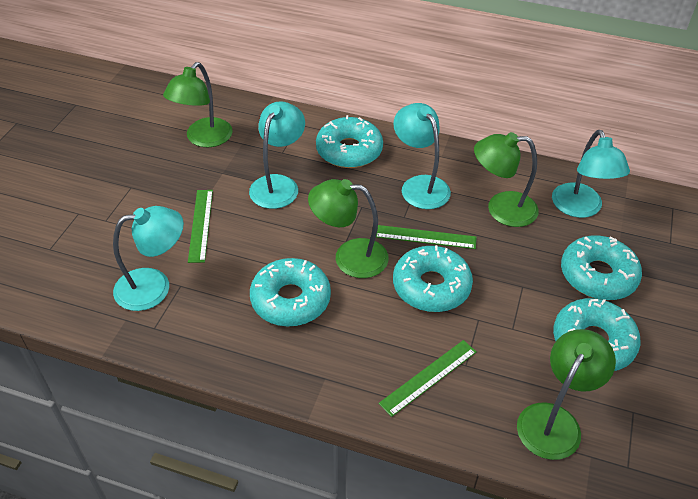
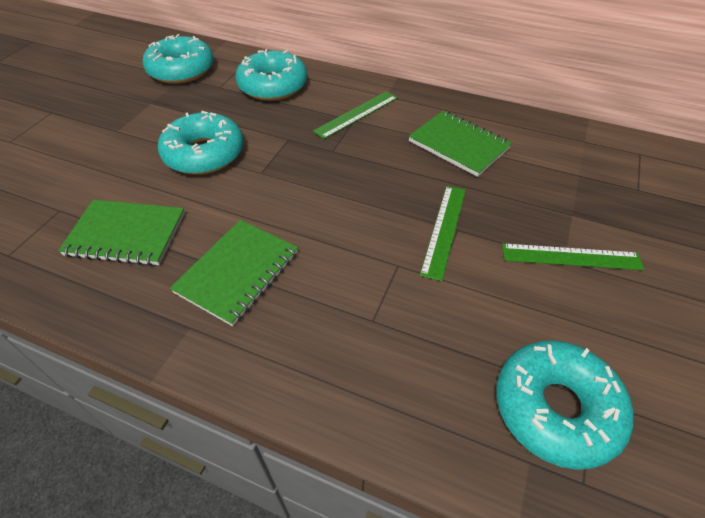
green lamp: [163,62,233,147] [308,179,389,278] [474,132,539,227] [517,329,616,460] = 4 -> none = 0
green notebook: none = 0 -> [58,200,185,266] [170,220,298,326] [408,111,512,177] = 3
turquoise donut: [250,258,331,326] [316,115,383,168] [393,245,473,312] [553,298,641,371] [561,236,642,300] = 5 -> [142,34,214,84] [158,111,244,175] [235,49,307,101] [496,340,633,470] = 4
turquoise lamp: [113,206,184,311] [249,101,305,209] [393,103,451,209] [552,130,630,218] = 4 -> none = 0

